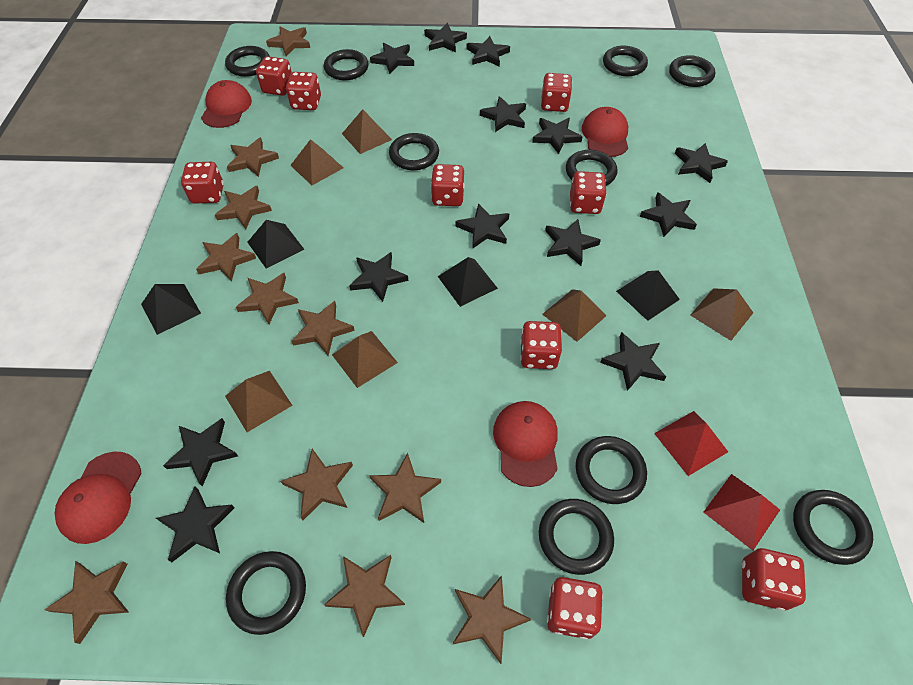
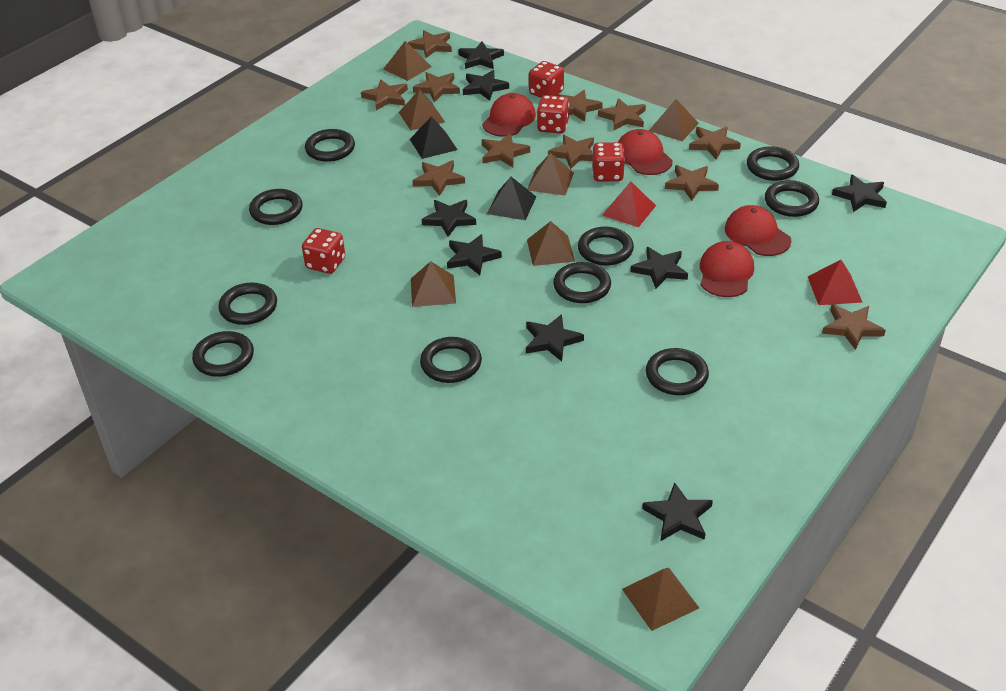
black pyramid: [141,284,201,335] [247,220,305,268] [438,257,498,307] [616,270,680,321] = 4 -> [410,116,458,159] [487,177,536,220] = 2
black star: [156,486,235,562] [163,418,238,486] [349,252,408,302] [370,43,414,74] [424,23,467,53] [456,203,509,249] [467,36,510,67] [480,96,526,132] [532,118,583,154] [545,219,601,266] [600,332,666,391] [640,192,697,237] [675,143,728,183] = 13 -> [422,200,476,237] [447,234,502,275] [458,42,504,69] [463,70,509,101] [526,314,584,361] [630,247,688,289] [642,482,713,541] [832,174,887,212] = 8
brown pyramid: [225,371,293,432] [290,139,343,185] [332,331,398,388] [342,109,392,154] [542,289,607,342] [690,288,753,341] = 6 -> [383,41,432,81] [399,89,445,131] [411,261,456,307] [527,153,574,196] [527,221,575,266] [622,568,699,631] [649,99,699,141] = 7
red dice: [181,162,224,204] [256,56,292,96] [286,72,321,110] [431,164,465,206] [520,321,562,369] [541,73,572,112] [547,577,603,639] [570,171,607,214] [742,548,806,611] = 9 -> [302,228,345,274] [529,61,564,98] [537,95,569,134] [592,142,625,182] = 4

